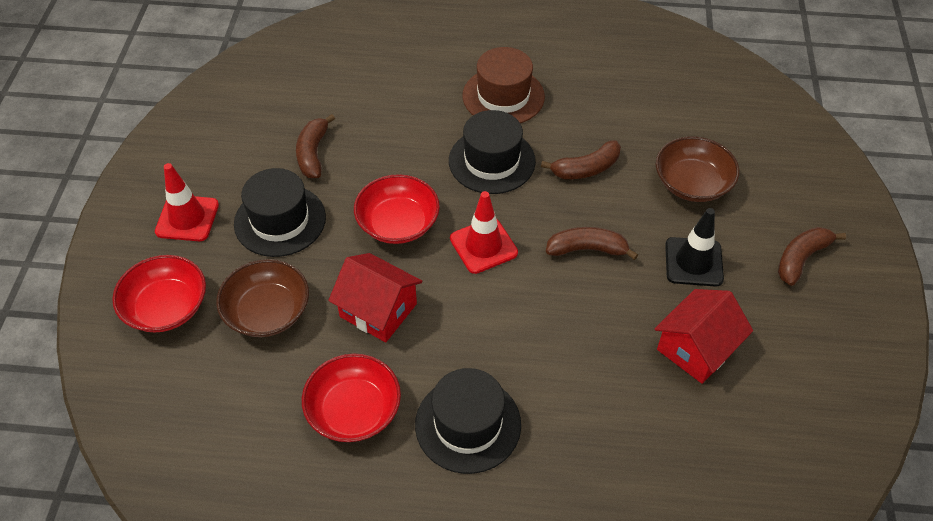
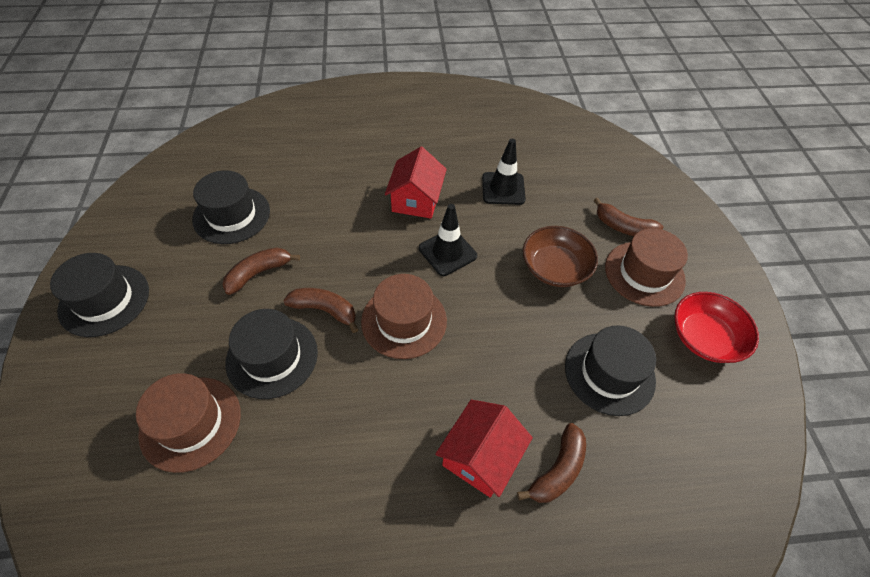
black hat: [234,168,326,257] [415,368,521,474] [449,110,536,194] = 3 -> [50,253,149,337] [192,170,270,244] [225,309,318,399] [565,325,656,416] = 4
black traffic cone: [665,208,724,287] = 1 -> [419,204,477,276] [482,139,526,205] = 2
brown bowl: [216,259,309,337] [656,136,740,202] = 2 -> [523,226,598,287] = 1
brown hat: [462,47,545,123] = 1 -> [136,373,241,473] [361,274,447,359] [605,228,688,307] = 3
red bowl: [112,255,206,333] [302,354,401,442] [354,174,440,244] = 3 -> [674,292,759,363] = 1
red traffic cone: [155,163,219,241] [450,191,518,274] = 2 -> none = 0

